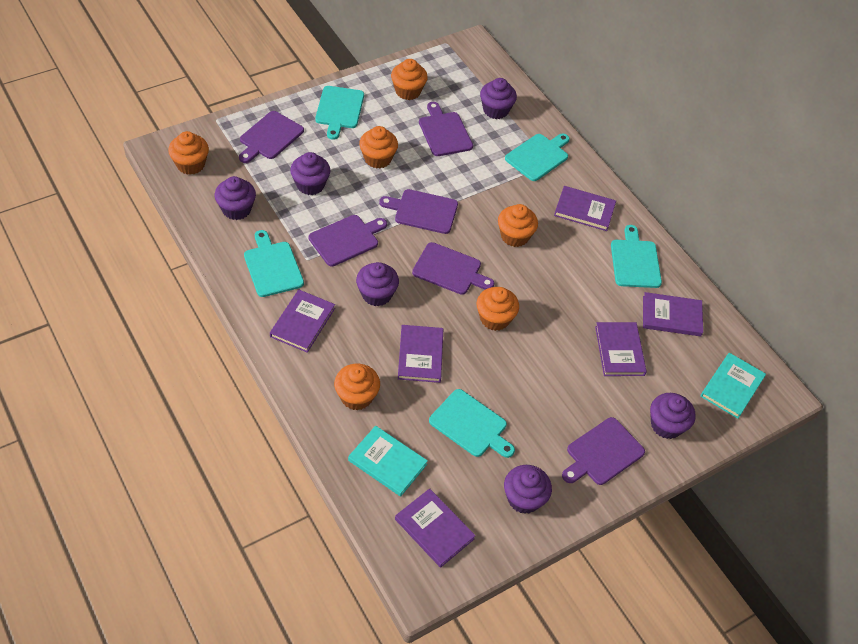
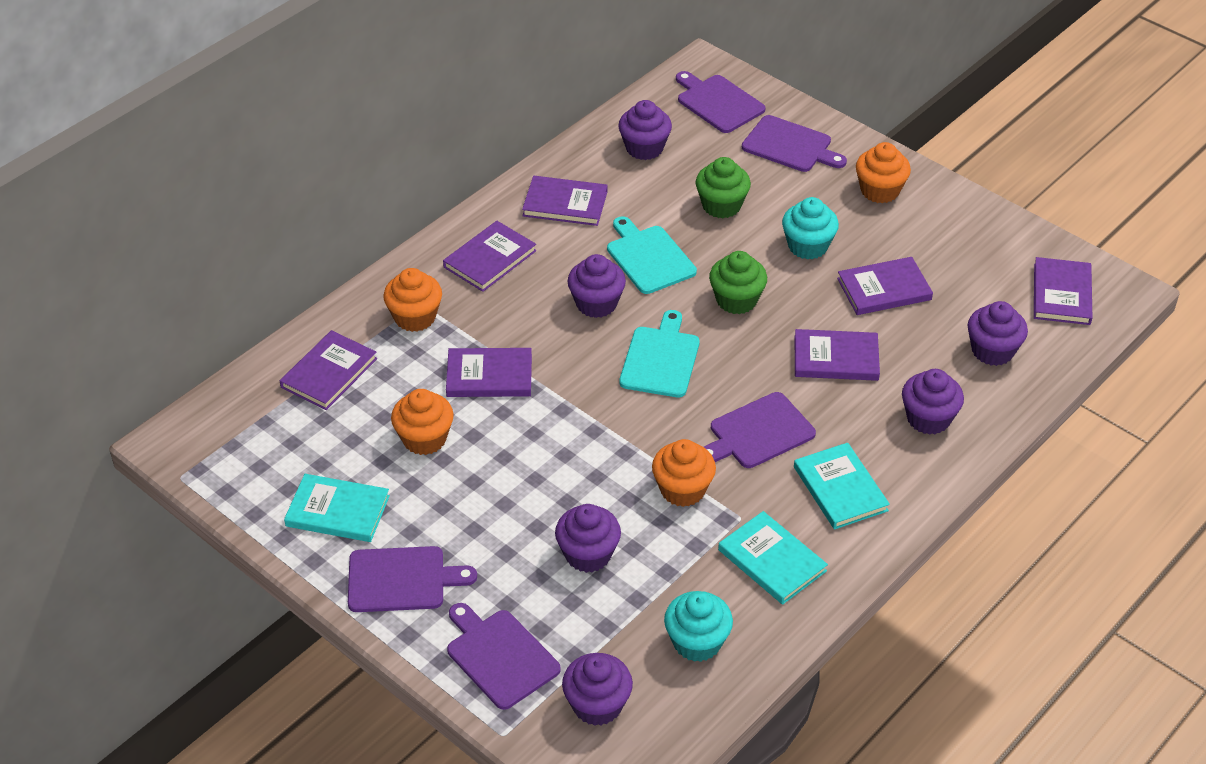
green cupcake: none = 0 -> [696,157,751,218] [709,251,767,314] = 2
orange cupcake: [168,131,209,175] [334,364,380,410] [359,126,398,169] [391,59,428,100] [477,287,519,331] [498,204,538,247] = 6 -> [383,268,442,332] [391,389,454,455] [652,439,716,507] [856,142,911,203] = 4
purple book: [270,289,335,353] [395,488,476,568] [398,325,443,383] [554,186,616,231] [595,322,647,376] [643,292,703,337] = 6 -> [280,330,377,410] [443,221,536,292] [446,348,532,397] [522,176,608,226] [795,329,880,381] [837,257,933,315] [1034,257,1092,325] = 7
purple cutting board: [239,111,304,163] [309,215,387,267] [379,189,458,234] [412,242,494,295] [419,102,473,156] [562,417,645,485] = 6 -> [348,546,477,612] [447,603,561,710] [676,71,766,133] [704,392,816,468] [742,115,847,172] = 5
turquoise book: [348,426,428,497] [701,353,766,419] = 2 -> [284,474,390,542] [718,511,828,605] [794,443,890,529] = 3
turquoise cupcake: none = 0 -> [664,591,733,662] [782,197,839,260] = 2
turquoise cutting board: [244,230,304,297] [315,86,364,140] [429,389,515,458] [505,134,570,181] [611,225,662,288] = 5 -> [607,216,697,294] [619,310,700,397] = 2

